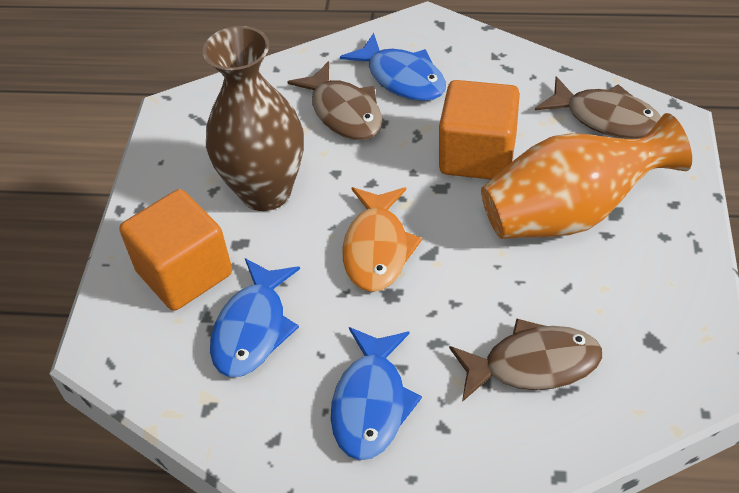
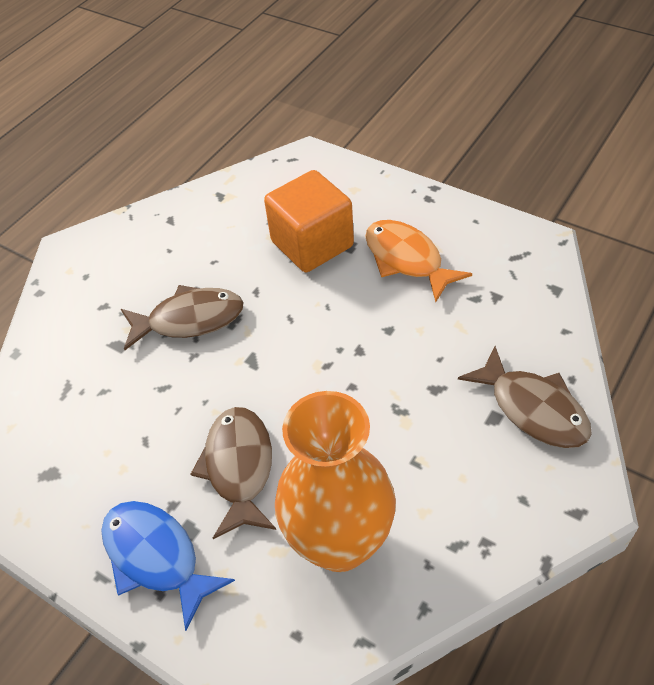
blue fish: [210,258,300,377] [331,327,422,460] [340,33,446,101] = 3 -> [101,501,235,631] = 1
brown vase: [203,26,304,211] = 1 -> none = 0
orange cube: [119,189,232,311] [439,80,520,179] = 2 -> [264,170,354,272] = 1

